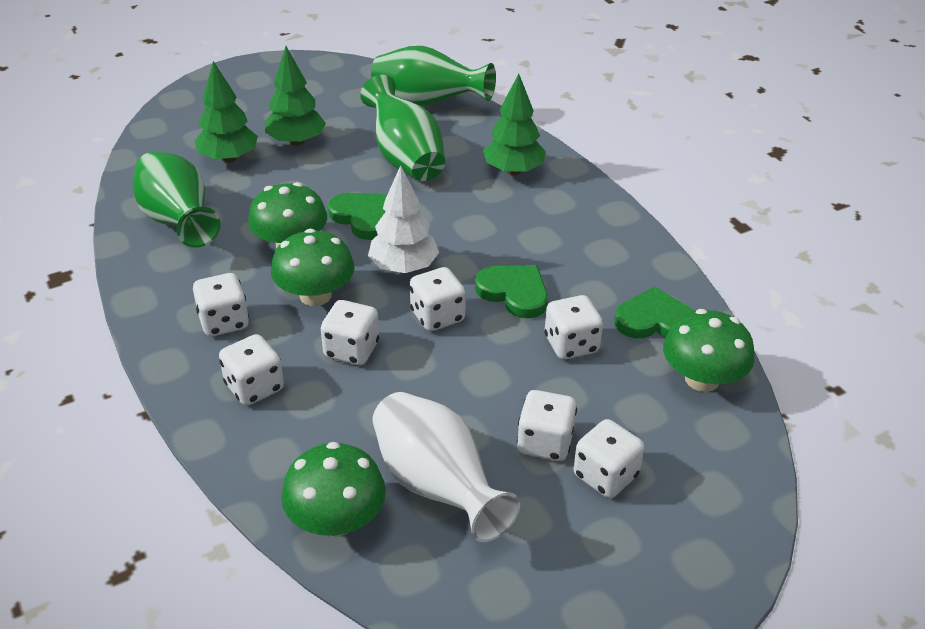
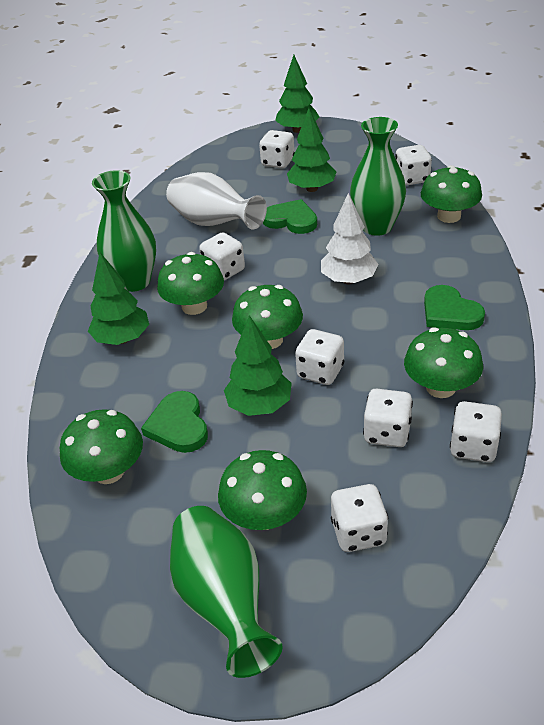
green mushroom: [248,182,327,249] [271,229,355,306] [281,442,386,536] [663,309,755,392] = 4 -> [60,409,143,484] [157,252,224,315] [218,450,307,530] [232,285,303,349] [404,327,483,398] [421,165,482,223] = 6
green tree: [195,61,258,163] [265,46,326,146] [483,73,546,175] = 3 -> [88,253,149,345] [224,315,292,416] [275,55,320,133] [287,108,336,192] = 4

